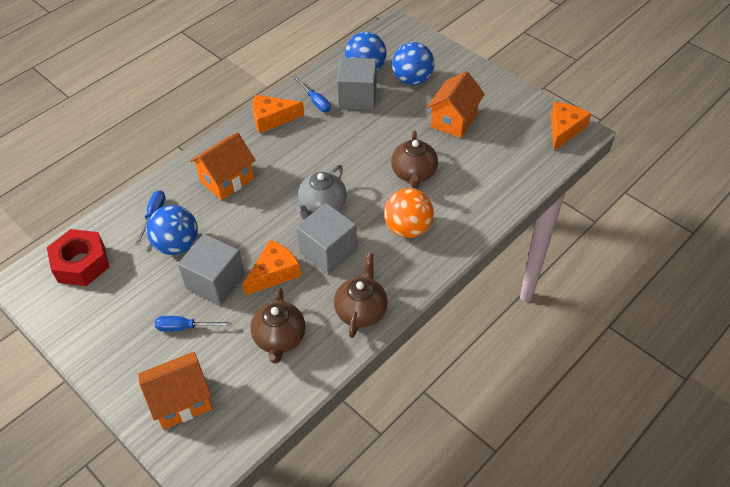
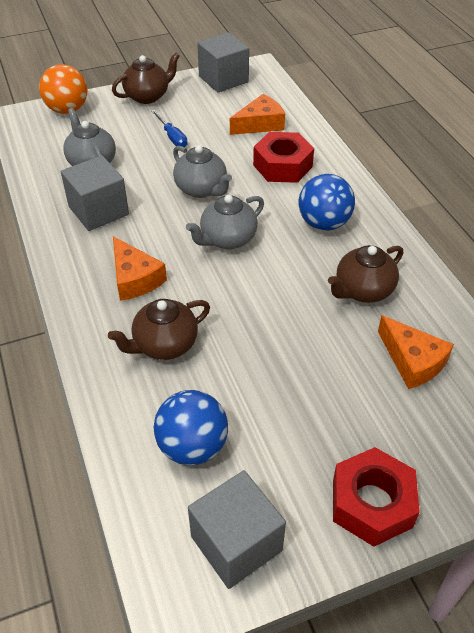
blue ball: [147,205,198,255] [345,32,386,71] [392,42,434,85] = 3 -> [154,390,228,466] [299,174,355,231] = 2
blue screwdriver: [135,190,165,245] [155,316,232,332] [293,76,331,112] = 3 -> [151,110,188,147] = 1
grey teapot: [296,165,347,220] = 1 -> [63,108,116,166] [173,145,232,198] [186,195,264,249] = 3
orange house: [138,352,212,429] [190,132,256,200] [427,71,485,138] = 3 -> none = 0
red nut: [47,229,109,286] = 1 -> [253,132,314,183] [333,447,420,547] = 2

